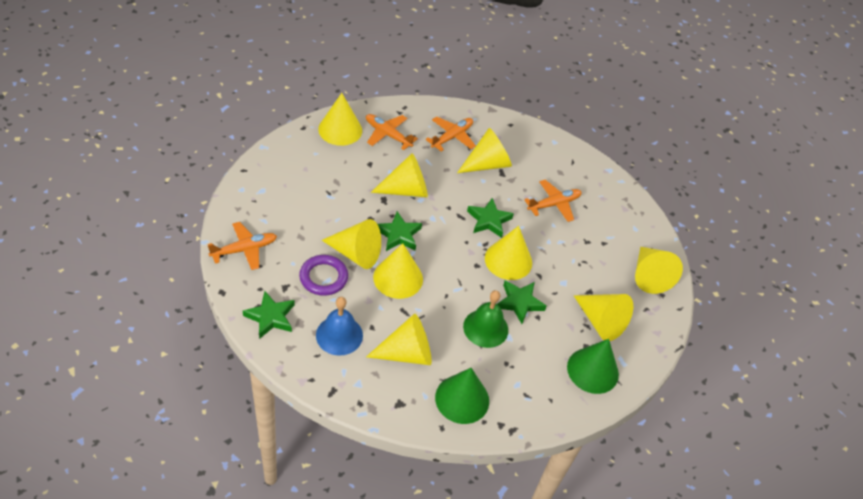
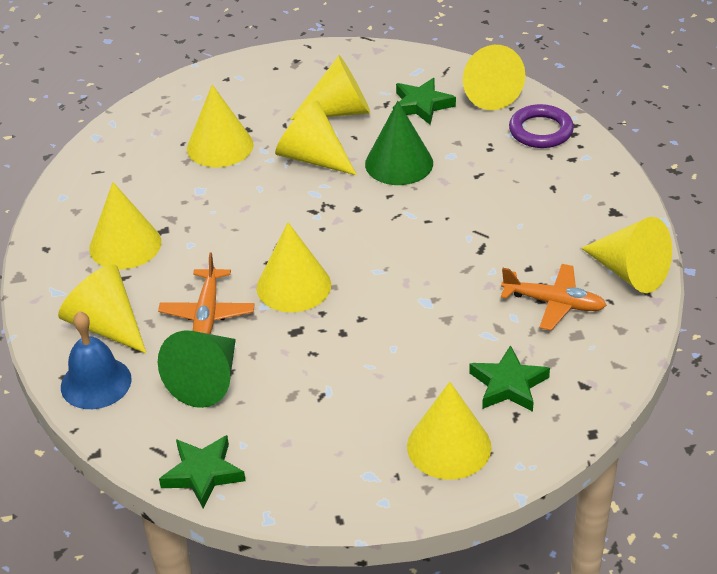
green bell: [463,290,508,348] = 1 -> none = 0
green star: [243,291,294,339] [378,211,422,251] [467,198,514,238] [497,280,547,324] = 4 -> [159,435,246,509] [393,78,456,125] [469,345,550,412] = 3
orange plane: [208,222,277,270] [366,114,418,150] [425,116,476,152] [524,180,582,222] = 4 -> [158,253,255,334] [501,264,607,331] = 2

